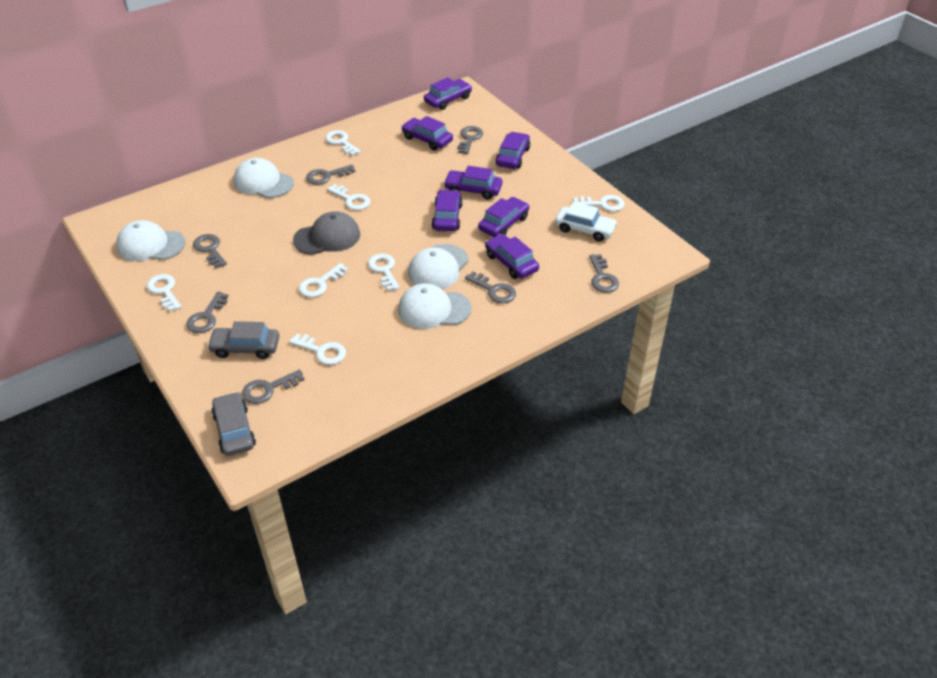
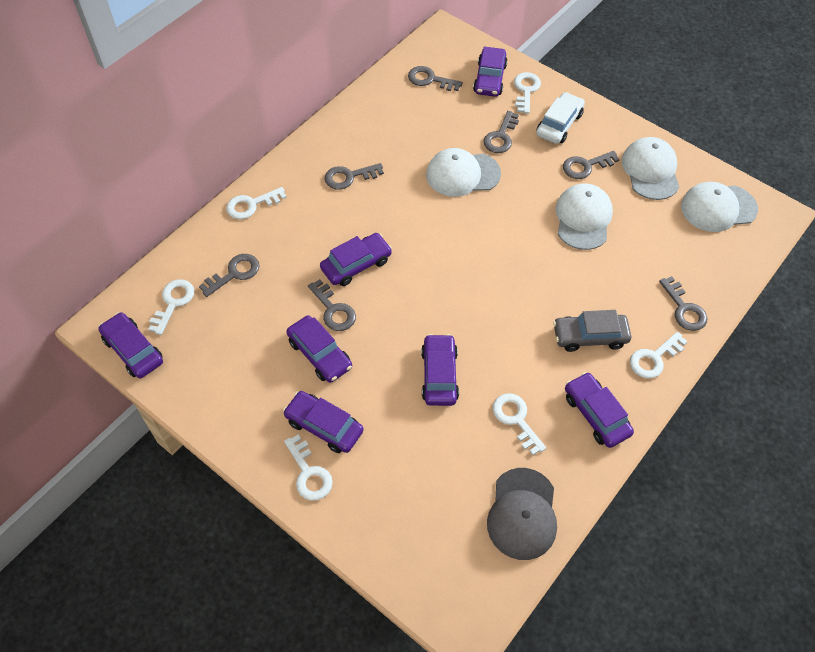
grey car: [207,321,279,359] [211,392,256,456] = 2 -> [553,310,631,352] = 1
white key: [147,274,182,312] [289,334,346,365] [299,263,348,297] [325,130,361,156] [327,184,371,210] [368,254,400,291] [573,195,625,211] = 7 -> [148,279,194,335] [226,187,287,219] [284,435,333,501] [493,393,546,455] [514,72,541,114] [630,332,688,378] = 6

